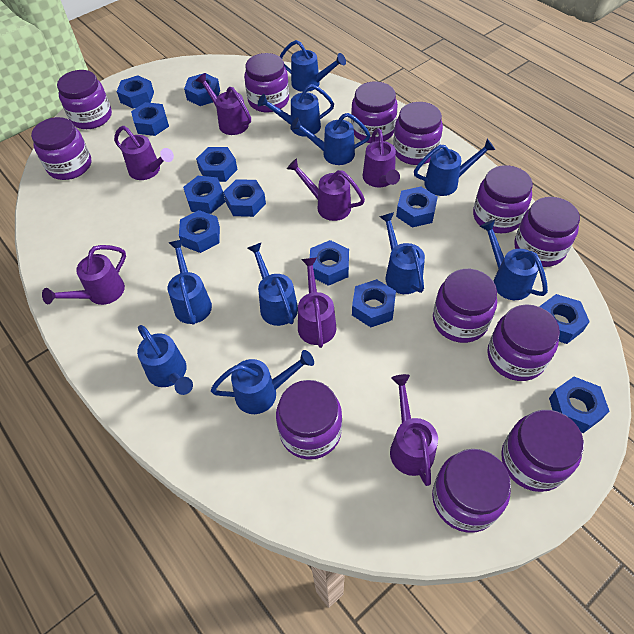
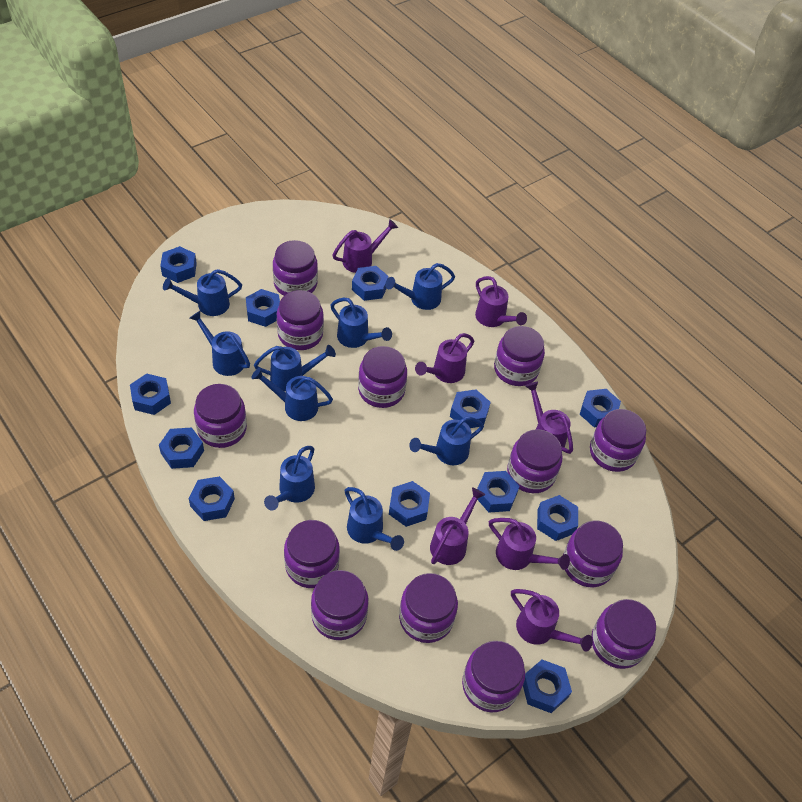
blue watering can: [137,325,193,395] [168,239,212,324] [211,350,314,414] [247,243,298,326] [258,84,334,137] [280,40,346,92] [290,113,370,165] [379,212,425,294] [414,139,495,196] [480,220,548,300] = 10 -> [163,269,242,316] [190,311,250,376] [252,367,333,421] [254,345,336,391] [264,446,315,510] [330,297,392,348] [344,487,404,551] [386,263,455,310] [409,417,484,465] = 9
purple jar: [31,117,91,180] [57,70,112,129] [244,53,289,112] [276,380,342,460] [351,82,398,143] [393,102,443,165] [432,449,511,533] [433,269,497,343] [473,165,533,233] [487,304,560,381] [501,410,584,492] [514,197,580,267] = 12 -> [194,384,247,448] [273,240,318,296] [277,290,324,350] [284,520,340,588] [311,570,368,640] [358,346,407,408] [399,573,458,643] [462,641,525,712] [494,326,545,386] [507,429,562,493] [563,520,623,587] [590,409,646,472] [591,599,656,669] = 13

